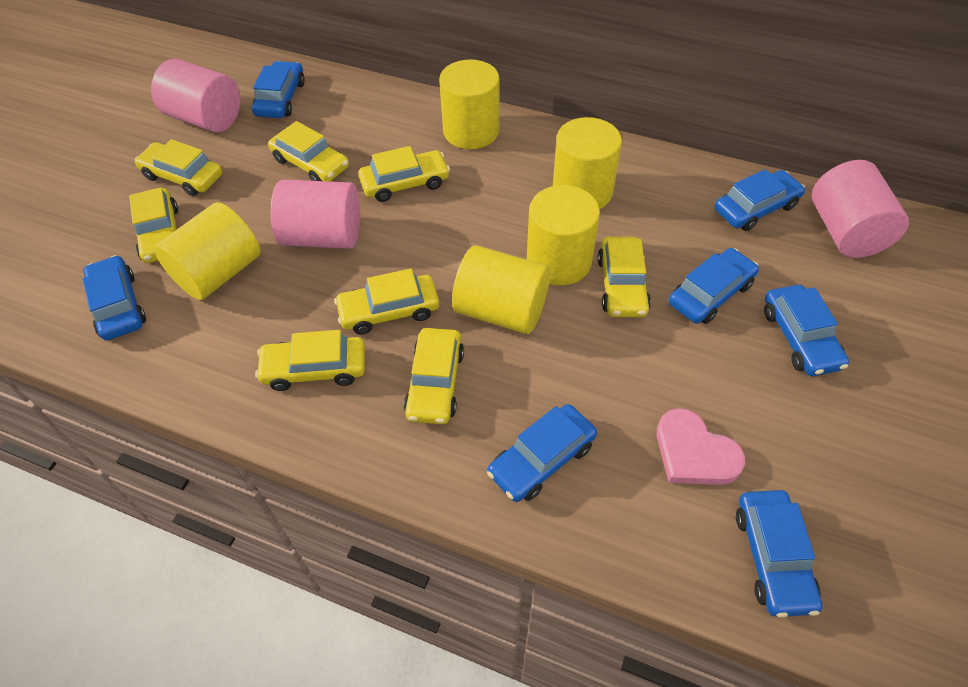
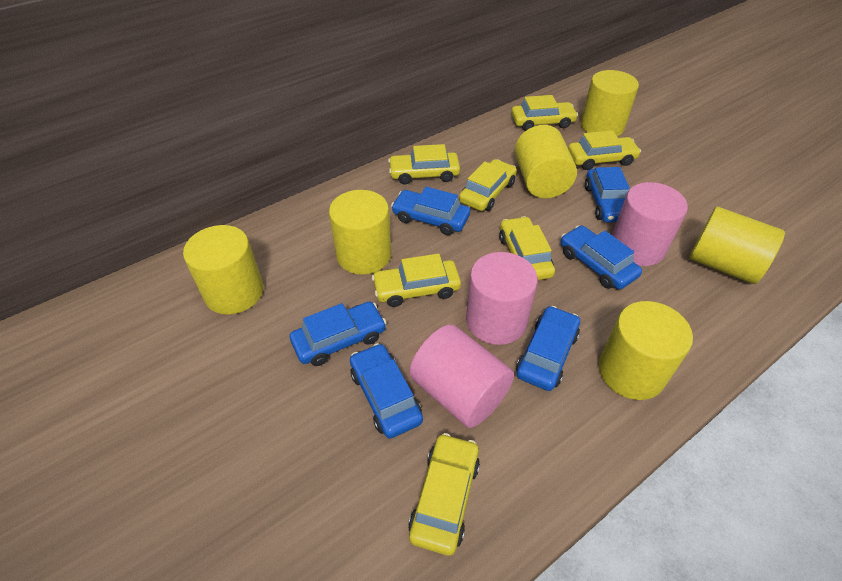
blue car: [83,255,146,341] [252,61,305,118] [487,404,597,502] [669,248,759,324] [715,169,805,231] [736,490,822,618] [764,285,849,376] = 7 -> [290,301,386,366] [350,343,423,439] [391,187,470,235] [516,306,580,391] [561,225,642,289] [585,167,630,222] = 6
pink heart: [657,408,745,485] = 1 -> none = 0
yellow car: [129,187,178,263] [135,139,222,196] [255,330,365,391] [268,121,349,181] [334,269,439,335] [358,146,450,202] [404,328,464,424] [597,237,651,317] = 8 -> [372,254,461,307] [388,144,460,185] [408,433,480,556] [459,159,517,211] [499,216,555,280] [511,95,578,131] [568,130,641,170] = 7
yellow cylinder: [154,202,260,300] [439,60,500,149] [452,245,550,334] [527,185,600,285] [553,117,622,209] = 5 -> [183,225,263,315] [329,190,392,275] [515,125,577,198] [581,70,639,137] [599,301,693,400] [690,207,785,284] = 6

